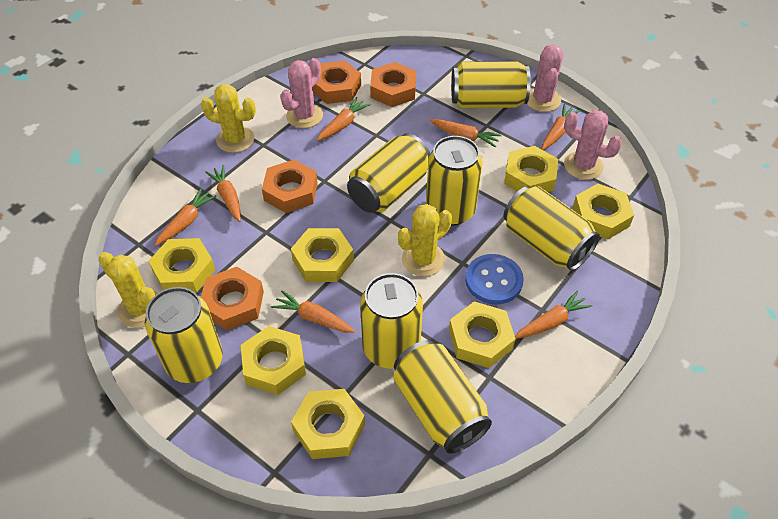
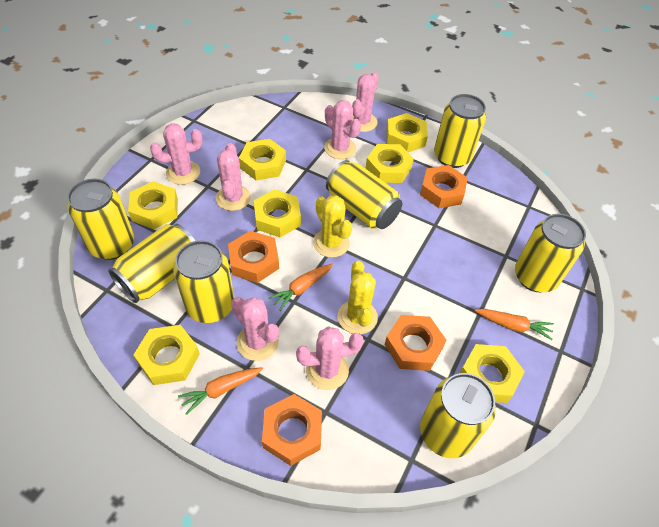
blue button: [465,254,524,304] = 1 -> none = 0
orange carrot: [155,189,217,246] [205,165,241,222] [271,290,355,333] [317,97,370,141] [430,119,502,148] [515,290,592,339] [542,104,581,150] = 7 -> [178,367,263,415] [268,264,333,311] [475,309,554,340] = 3
pink cactus: [280,58,323,128] [527,44,563,112] [564,110,622,180] = 3 -> [150,123,203,185] [216,143,251,211] [231,297,279,361] [296,326,364,390] [324,100,361,159] [352,72,379,132] = 6
yellow cactus: [98,252,158,328] [201,84,256,153] [398,204,452,276] = 3 -> [313,195,352,258] [338,261,378,334] = 2

